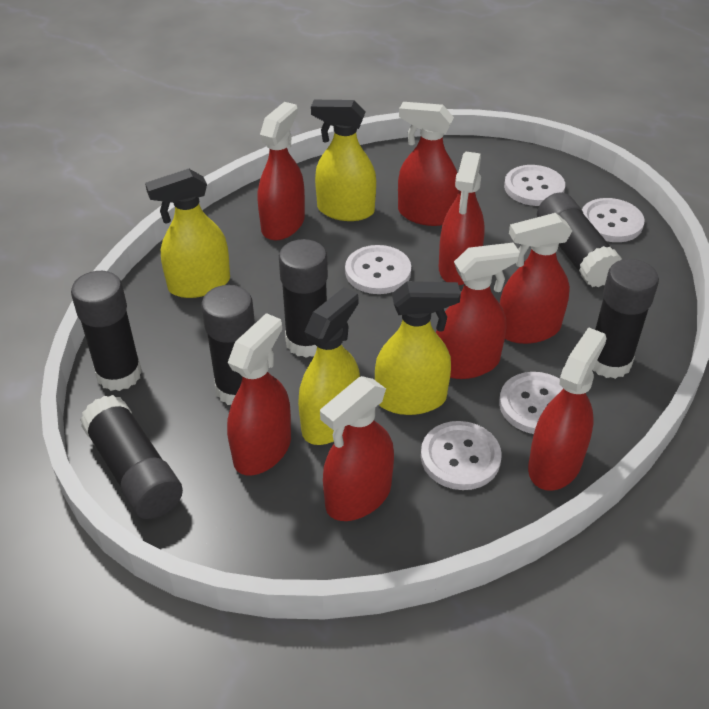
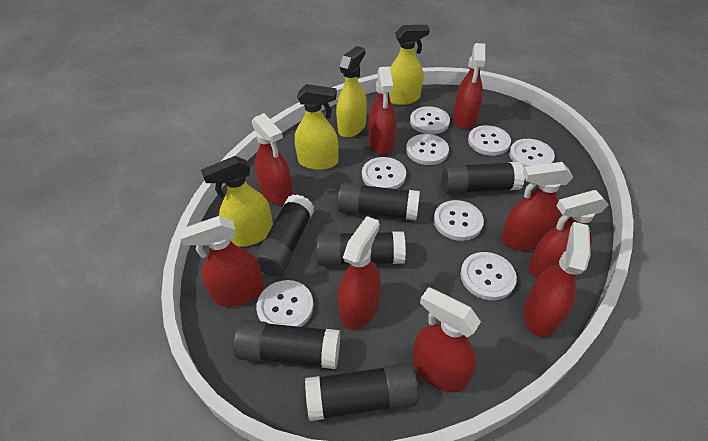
red spray bottle: [227,313,291,475] [258,102,305,240] [320,376,394,521] [398,102,459,226] [436,243,520,379] [439,152,485,285] [500,213,572,344] [528,327,607,491] = 8 -> [179,216,264,307] [252,113,293,205] [338,216,381,330] [369,66,396,155] [413,287,481,392] [453,43,485,130] [501,162,573,251] [524,222,591,338] [528,190,609,278] = 9
white button: [345,245,411,294] [421,421,502,490] [499,372,563,434] [504,165,565,206] [582,198,645,242] = 5 -> [256,280,314,327] [362,157,406,189] [406,134,449,165] [410,106,450,134] [434,200,484,241] [460,252,517,300] [468,125,511,156] [509,139,555,168] = 8

